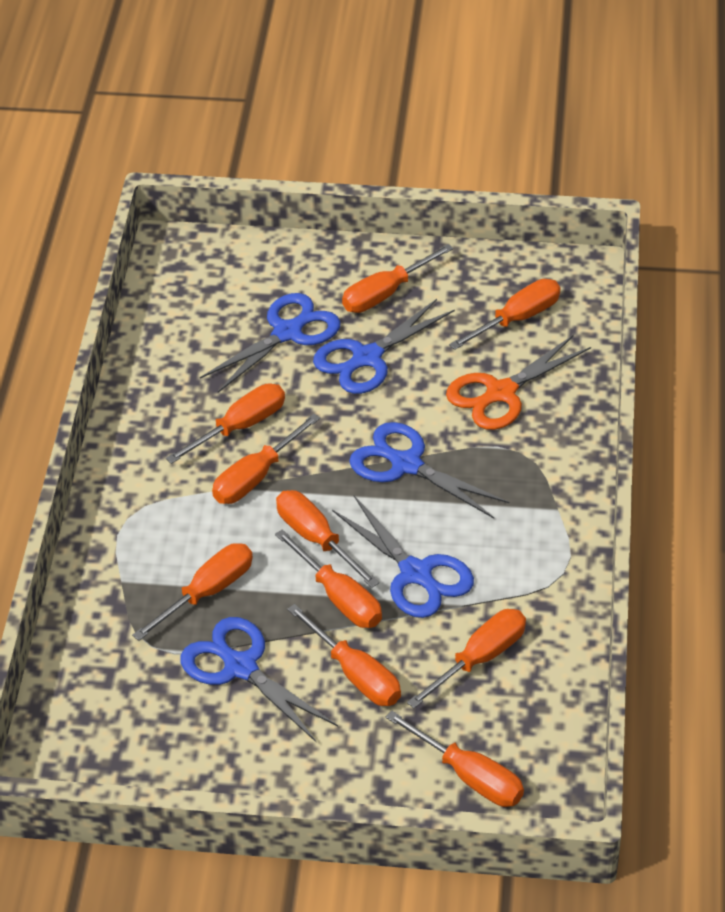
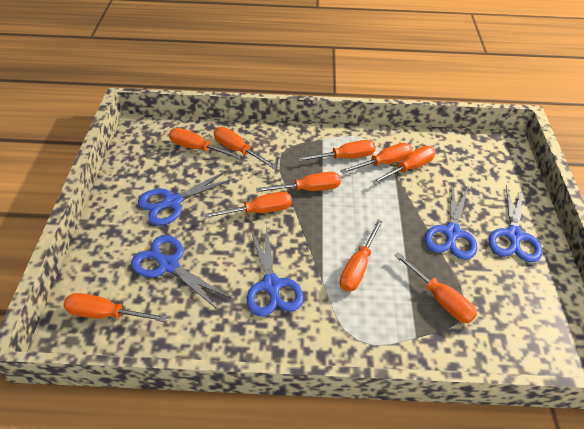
orange scissors: [446,335,591,430] = 1 -> none = 0

